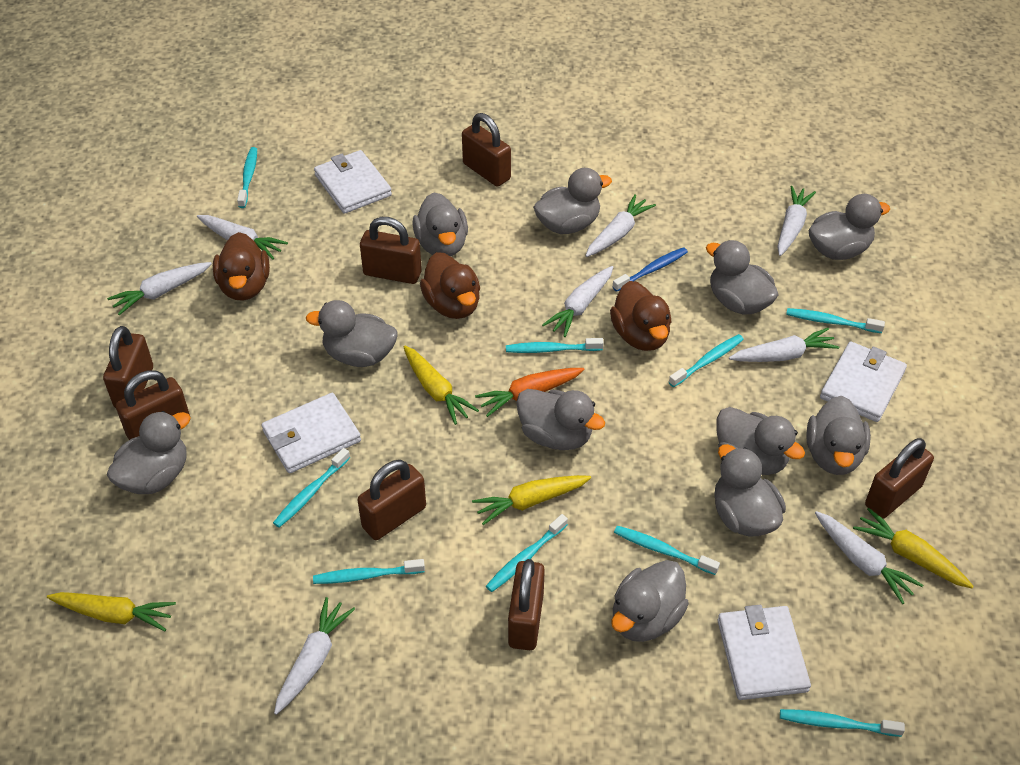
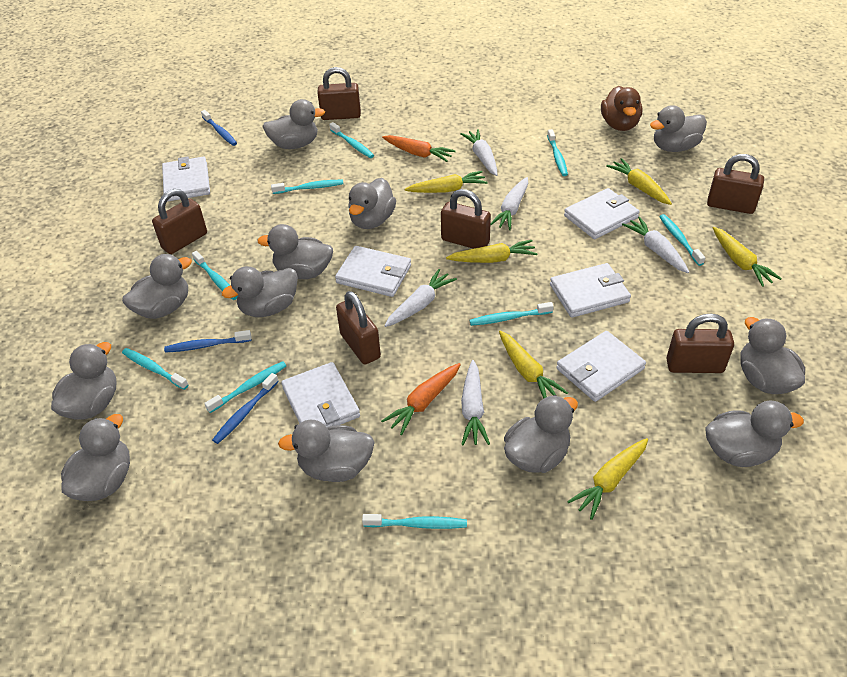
blue toothbrush: [612,247,688,292] = 1 -> [164,330,252,353] [201,110,237,146] [212,373,279,444] = 3
brown duck: [213,232,270,301] [420,252,480,319] [610,281,671,351] = 3 -> [601,86,642,131] = 1
brown padlock: [103,326,153,408] [116,370,190,440] [358,460,426,540] [360,217,422,284] [462,113,511,186] [508,559,545,650] [865,438,934,518] = 7 -> [152,189,207,254] [317,67,361,120] [336,291,381,364] [441,189,491,249] [666,313,734,373] [707,154,764,214] = 6
grey duck: [107,411,190,494] [306,300,398,367] [412,192,468,256] [516,389,605,450] [533,168,612,234] [612,560,689,642] [706,240,779,315] [714,444,786,536] [717,407,805,475] [806,396,871,475] [809,194,890,260] = 11 -> [51,342,116,420] [61,414,130,501] [122,254,192,319] [222,266,298,317] [257,224,333,279] [262,99,325,149] [278,420,375,482] [348,178,396,229] [504,395,578,473] [650,105,707,152] [705,401,804,467] [740,317,805,394] = 12
orange carrot: [475,368,584,417] = 1 -> [381,363,461,435] [382,135,456,162] = 2
white carrot: [107,262,212,315] [197,215,288,260] [274,597,355,715] [542,266,613,337] [585,194,656,257] [729,328,839,362] [777,186,816,256] [815,511,923,604] = 8 -> [385,269,457,327] [460,129,497,176] [461,360,490,445] [490,177,528,230] [622,217,689,273] = 5
white wallet: [262,393,361,473] [314,150,392,214] [718,605,811,700] [820,341,907,422] = 4 -> [162,157,210,201] [281,362,360,427] [335,246,411,297] [550,263,631,318] [556,331,646,402] [564,188,640,239] = 6
yellow carrot: [47,592,176,632] [403,346,479,425] [472,475,591,525] [853,508,974,588] = 4 -> [405,171,488,193] [446,240,538,263] [499,331,568,399] [567,438,648,520] [606,158,672,205] [713,227,782,287] = 6

